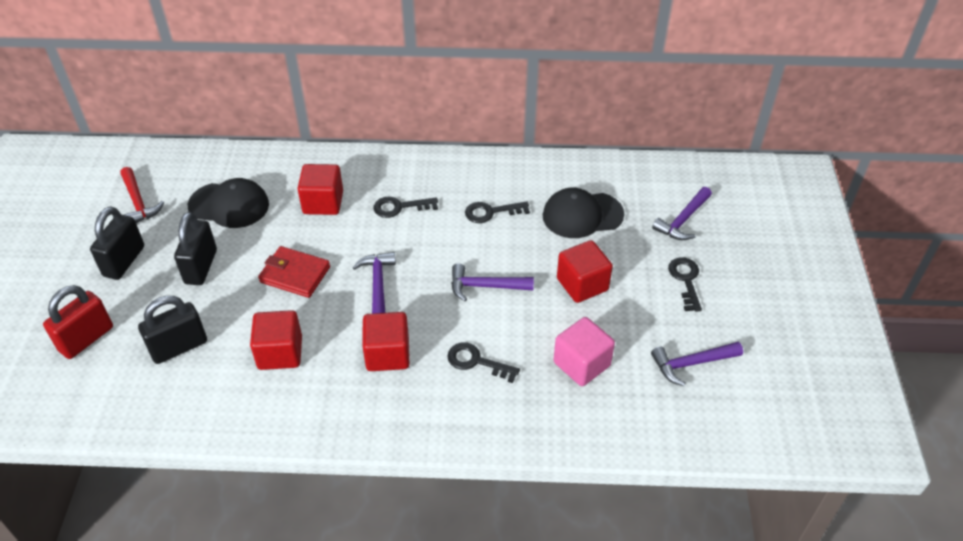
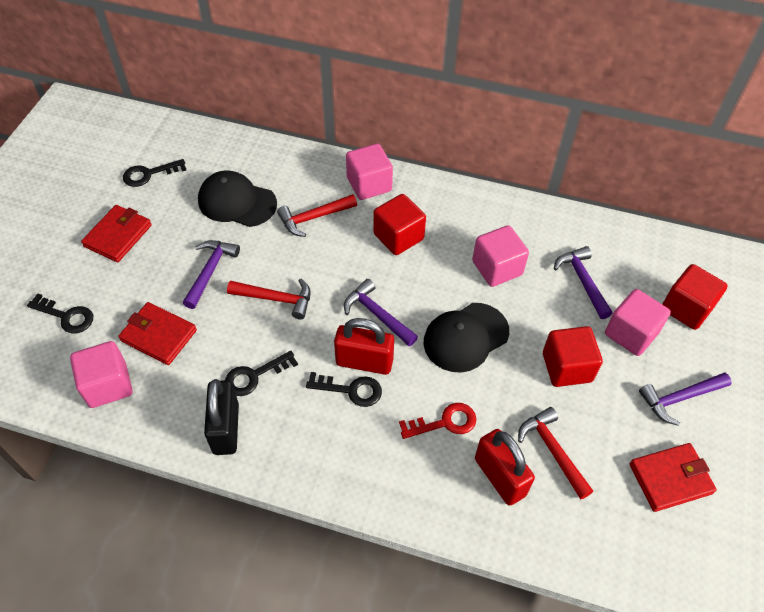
black padlock: [90,207,144,280] [138,296,207,364] [174,212,217,285] = 3 -> [204,379,239,455] = 1
pink cube: [553,317,615,386] = 1 -> [70,341,133,408] [346,143,393,200] [472,225,529,287] [605,289,671,356] = 4
red cube: [250,310,302,370] [297,164,343,215] [362,312,410,371] [557,240,613,303] = 4 -> [373,194,426,255] [543,326,603,387] [662,264,728,330] = 3
red hammer: [120,167,164,223] = 1 -> [227,278,311,320] [277,194,357,237] [518,407,593,500] = 3
red key: none = 0 -> [399,403,476,439] = 1
red padlock: [43,285,113,359] = 1 -> [334,318,394,375] [475,429,535,506] = 2
red wallet: [258,246,330,298] = 1 -> [81,205,152,262] [118,302,197,365] [630,443,717,512] = 3

